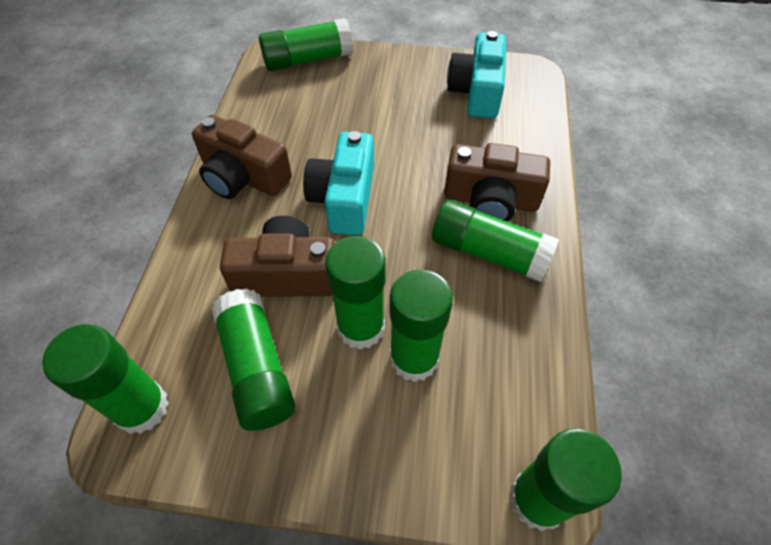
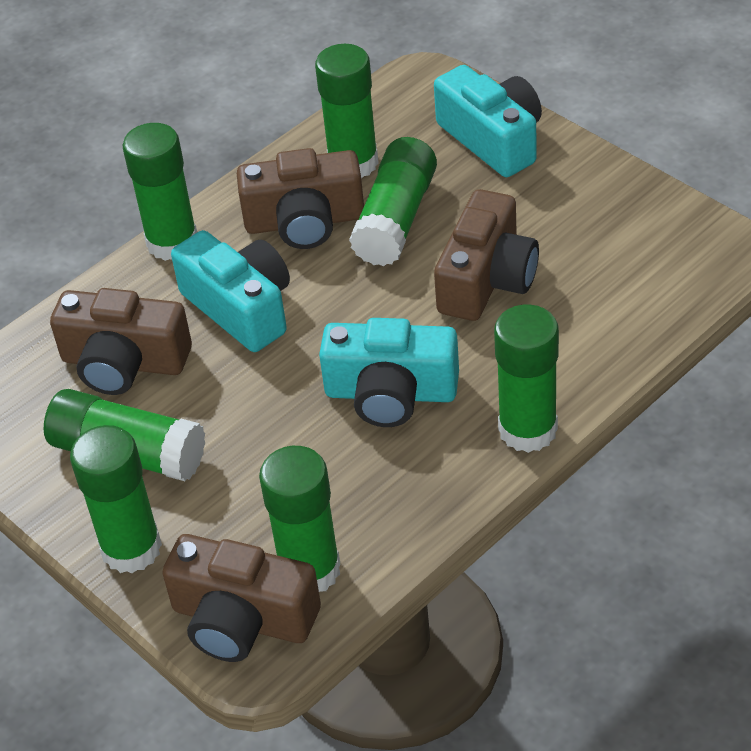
brown camera: [192,115,292,199] [220,216,335,297] [444,143,550,222] = 3 -> [50,288,192,395] [162,534,321,662] [237,148,364,249] [434,189,539,321] = 4
turquoise camera: [303,131,374,235] [447,31,506,118] = 2 -> [171,230,290,352] [319,318,459,427] [434,65,542,177] = 3

